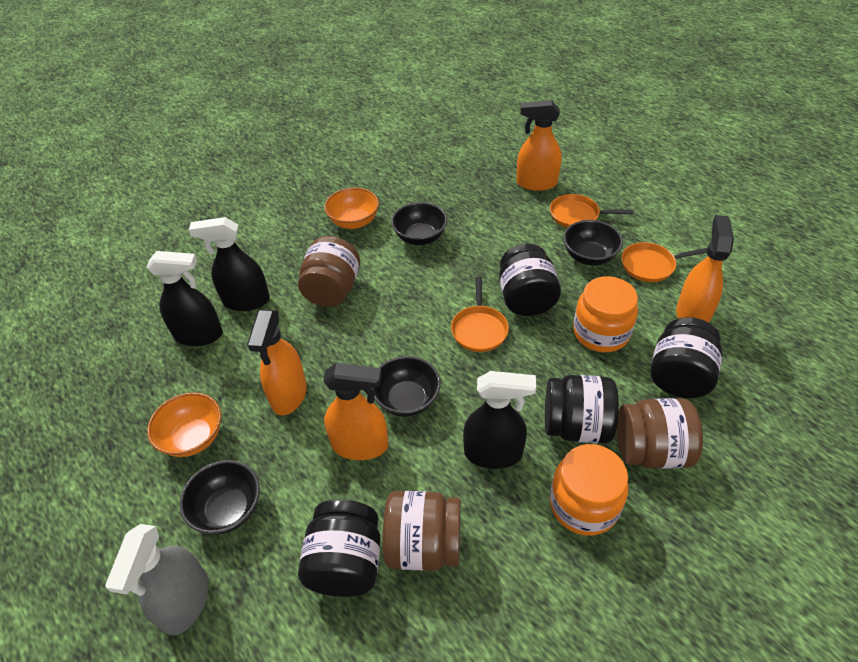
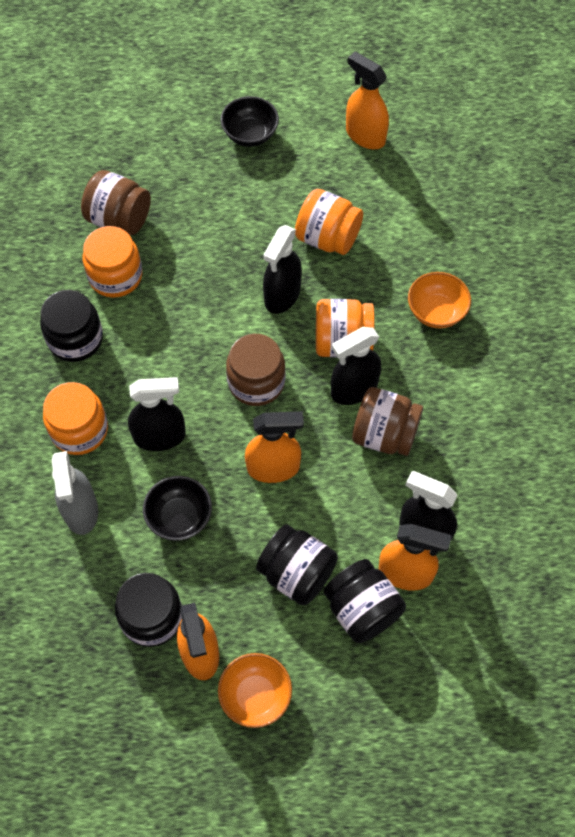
black bowl: [179,460,260,535] [372,356,441,417] [391,202,447,245] [563,220,623,265] = 4 -> [143,476,212,541] [221,96,279,147] = 2
black spray bottle: [146,251,223,346] [189,217,270,311] [463,371,536,469] = 3 -> [128,377,186,451] [263,225,302,314] [331,327,381,405] [399,471,458,542] = 4
orange jar: [550,444,628,536] [573,276,638,352] = 2 -> [43,382,108,455] [83,226,142,298] [295,189,363,255] [316,299,375,357] = 4
orange pan: [451,277,509,352] [550,194,633,228] [621,242,707,282] = 3 -> none = 0

